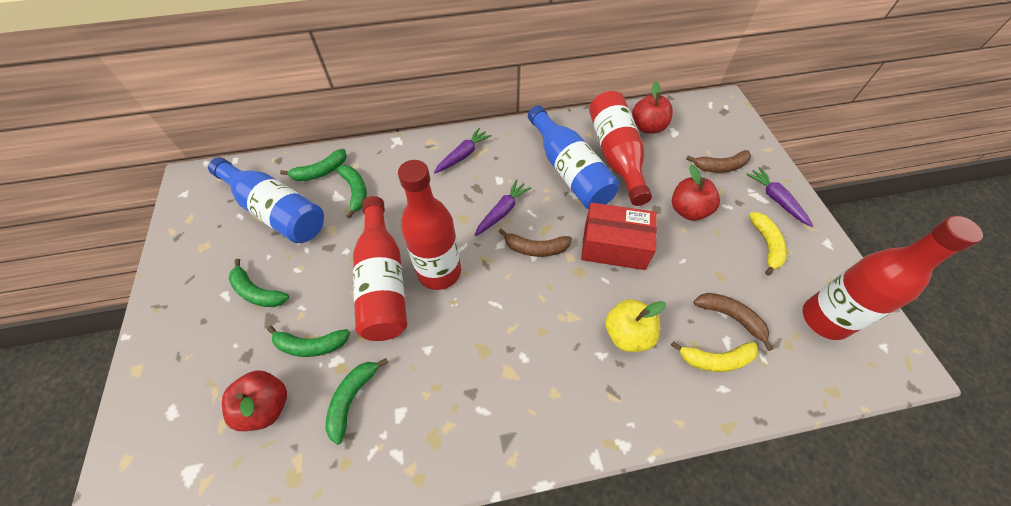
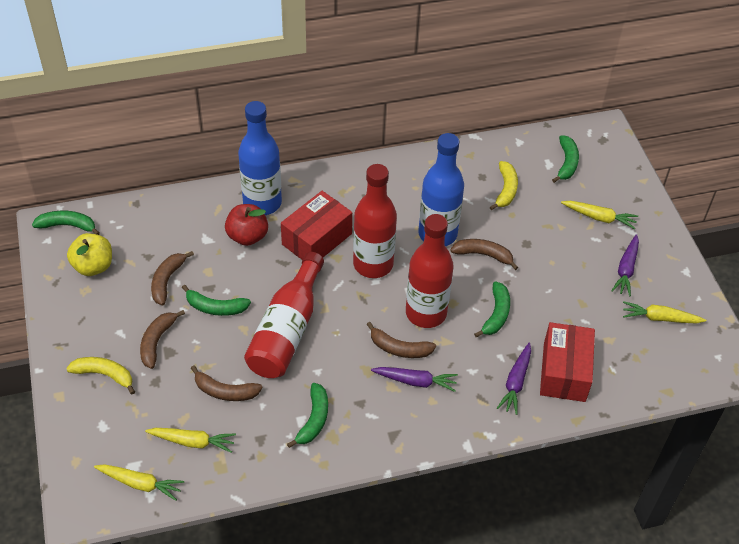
brown banana: [498,228,572,257] [686,150,751,173] [693,293,773,351] = 3 -> [140,310,185,369] [151,251,194,305] [191,366,262,401] [367,322,436,358] [450,239,518,270] = 5
red apple: [222,370,287,431] [632,81,673,134] [672,165,720,221] = 3 -> [225,204,268,246] = 1
red bottle: [353,196,407,341] [398,160,461,290] [589,91,652,206] [803,216,983,340] = 4 -> [244,252,324,378] [353,164,397,278] [406,214,454,328] = 3
red box: [581,203,657,270] = 1 -> [281,191,352,260] [540,322,595,402] = 2
yellow carrot: none = 0 -> [94,464,184,501] [145,428,236,453] [561,201,638,229] [623,301,706,324] = 4

